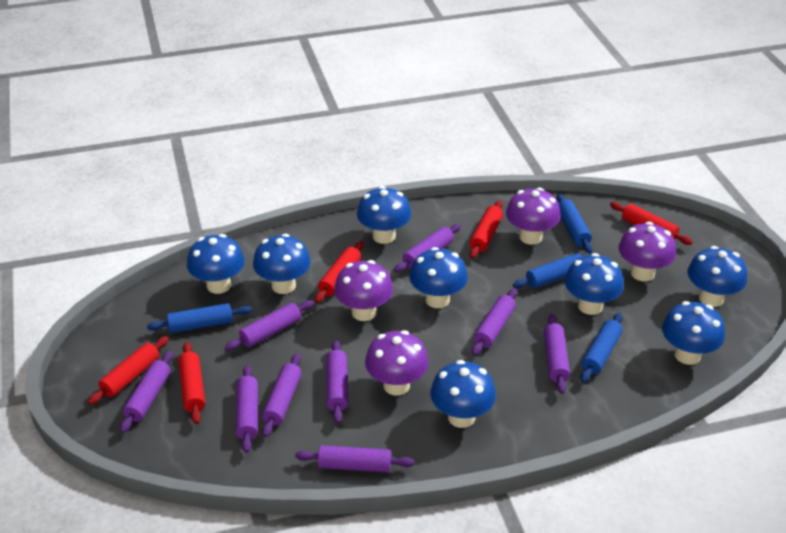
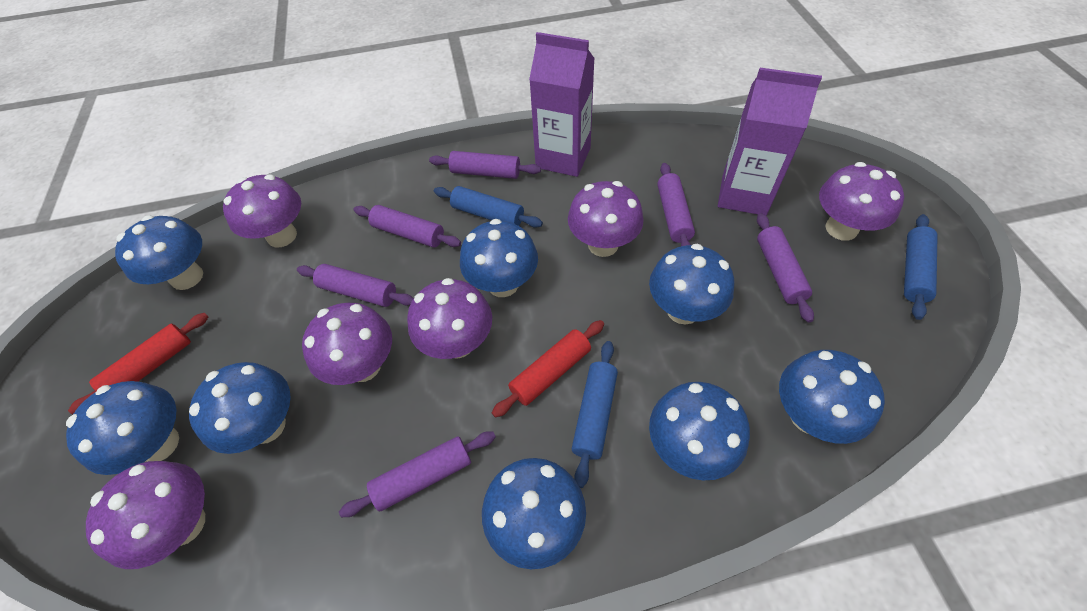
blue rolling pin: [147,303,252,333] [513,253,593,288] [556,193,592,253] [581,313,623,383] = 4 -> [434,186,543,228] [572,341,618,488] [904,214,938,320] = 3
purple carton: none = 0 -> [529,32,595,177] [718,68,822,216] = 2
purple mushroom: [334,260,393,321] [365,330,429,395] [506,187,561,245] [619,222,676,281] = 4 -> [86,461,205,569] [223,174,301,247] [302,303,392,385] [407,278,492,359] [568,181,644,257] [819,162,904,241] = 6
purple rolling pin: [120,351,173,433] [225,300,314,350] [236,365,258,453] [262,353,302,437] [295,445,414,472] [326,340,348,423] [394,224,461,272] [472,288,517,356] [544,314,570,394] = 9 -> [297,264,414,307] [339,431,496,517] [354,205,461,247] [429,151,541,179] [657,163,695,246] [757,213,814,323] = 6
red rolling pin: [88,336,169,405] [178,342,205,424] [315,241,364,303] [470,200,503,258] [610,202,693,245] = 5 -> [68,313,209,414] [492,320,604,418] = 2

